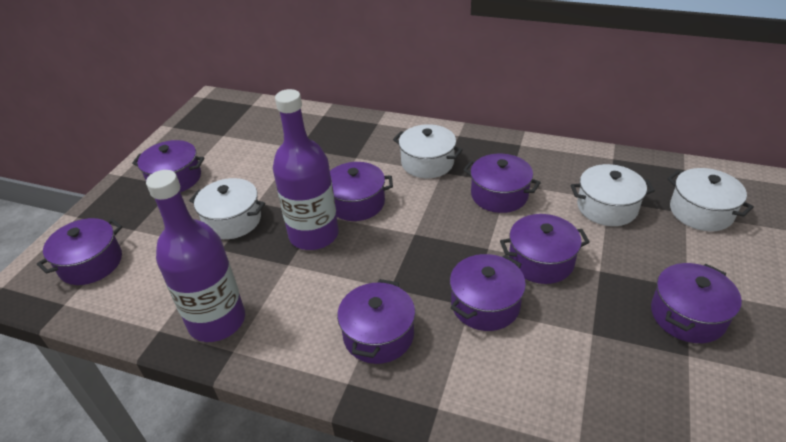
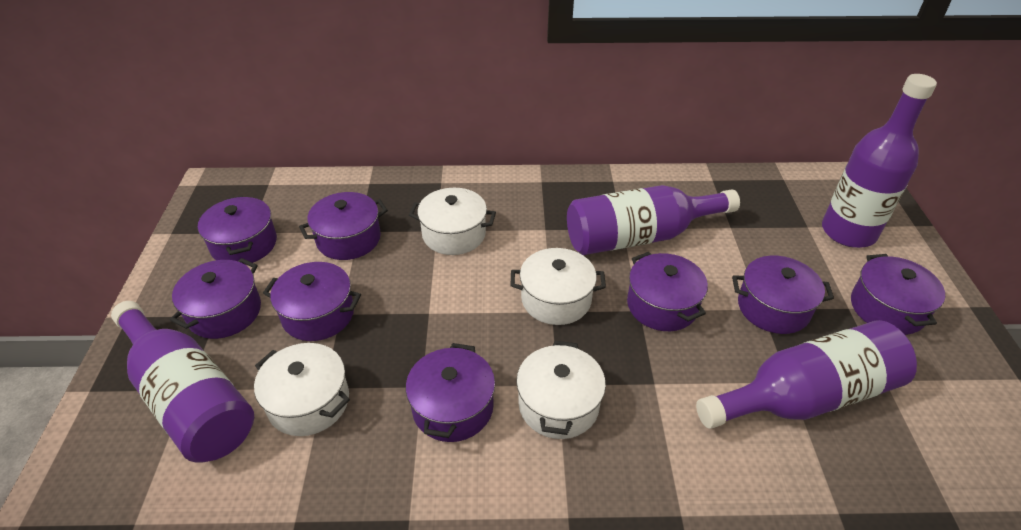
purple bottle: [146,170,245,342] [273,89,339,250] = 2 -> [111,301,254,463] [567,185,740,255] [696,320,917,429] [822,74,937,248] = 4

